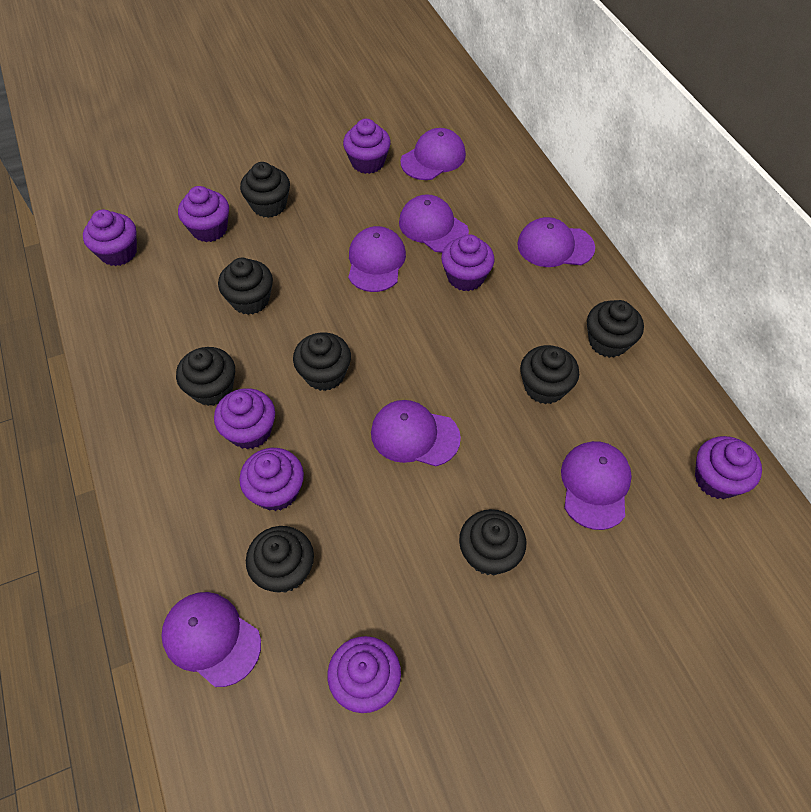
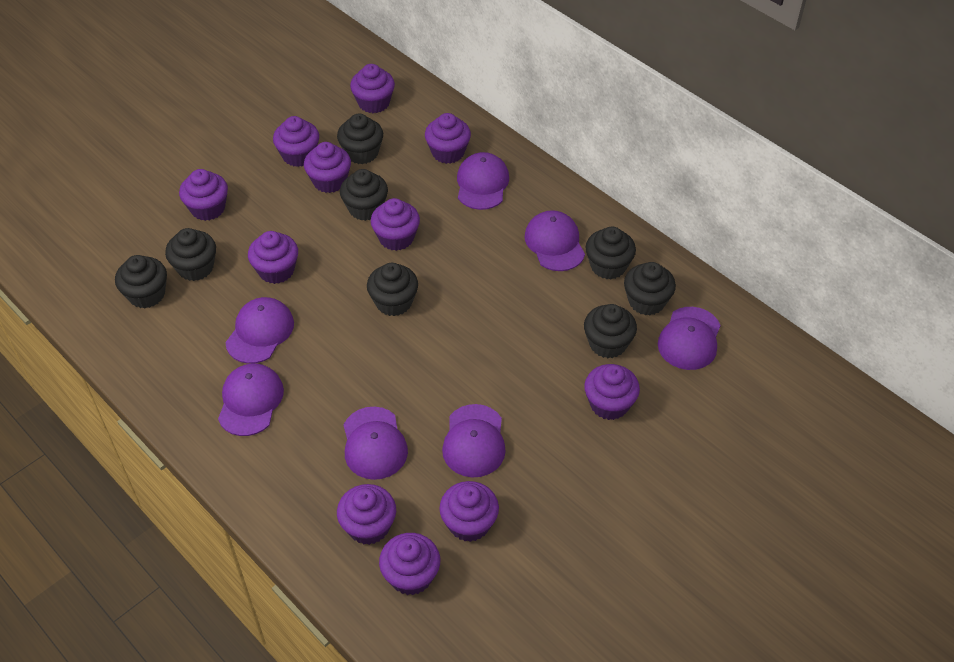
purple cupcake: [83,210,137,266] [178,186,229,242] [214,388,275,449] [239,448,304,511] [327,636,401,713] [343,119,391,174] [441,234,495,291] [695,436,762,499] = 8 -> [179,169,228,221] [248,231,298,284] [273,116,319,167] [304,142,351,193] [337,484,396,545] [350,64,395,113] [371,198,420,251] [379,533,440,595] [425,113,471,164] [439,481,499,542] [584,364,640,420] = 11

